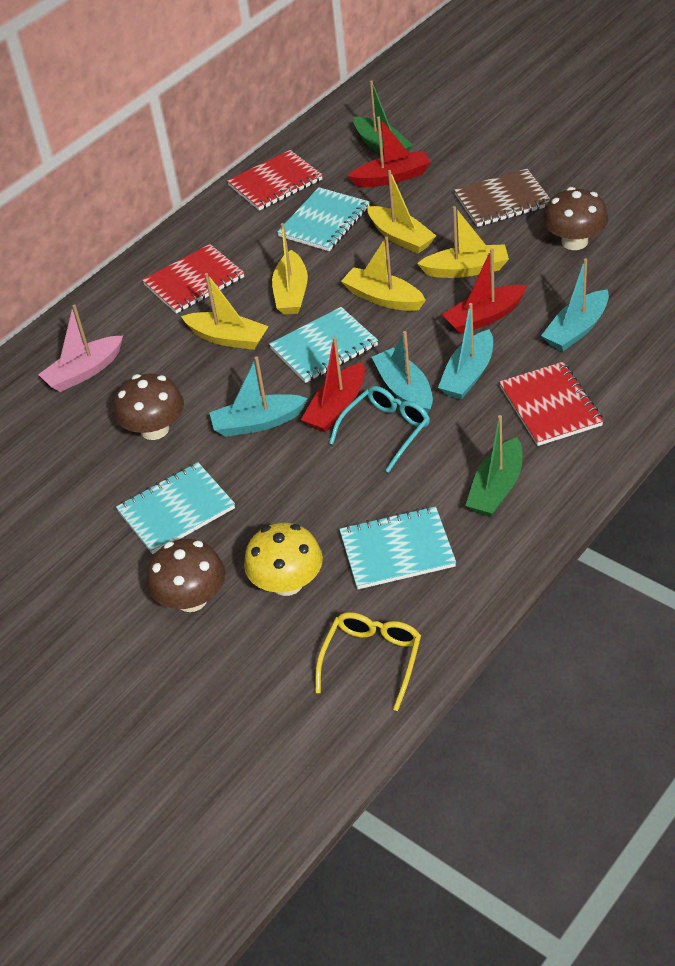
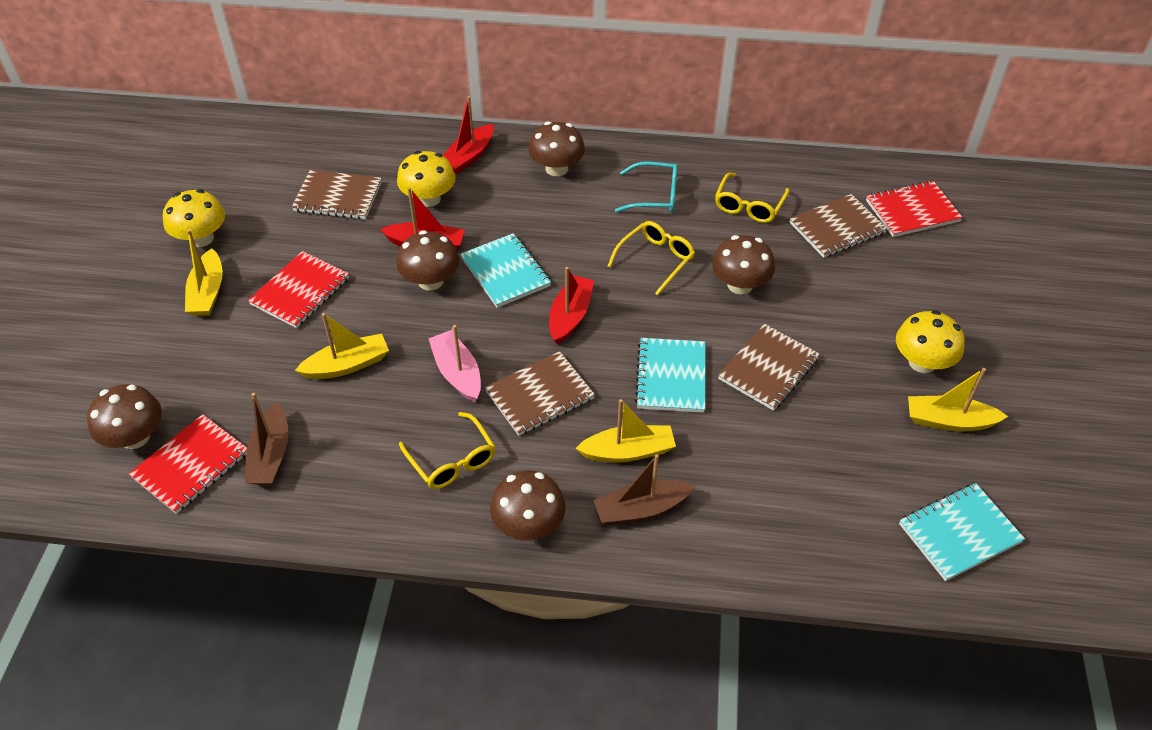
brown boat: none = 0 -> [245,393,288,485] [593,454,695,525] = 2
brown mushroom: [114,374,184,440] [147,539,225,612] [543,187,608,250] = 3 -> [87,384,162,449] [397,230,459,291] [490,470,565,540] [528,121,585,176] [712,235,775,294] = 5
brown notebook: [454,169,550,227] = 1 -> [292,170,382,220] [485,351,595,436] [718,324,820,411] [789,194,888,258] = 4
green boat: [353,80,412,156] [465,415,522,517] = 2 -> none = 0
turquoise boat: [209,356,308,437] [372,331,433,414] [438,303,493,400] [541,258,609,351] = 4 -> none = 0
turquoise notebook: [116,462,235,554] [269,307,378,383] [277,187,370,251] [339,506,456,589] = 4 -> [460,233,551,308] [635,338,705,413] [899,483,1025,581] = 3
yellow boat: [181,273,269,350] [272,223,308,315] [341,237,426,311] [367,170,436,254] [417,206,509,278] = 5 -> [185,230,223,316] [295,313,389,379] [575,399,676,463] [908,368,1008,431] = 4
yellow glasses: [315,612,421,711] = 1 -> [399,412,496,489] [607,221,695,295] [715,173,790,223] = 3
yellow mushroom: [244,523,323,596] = 1 -> [163,189,225,247] [397,151,456,207] [896,310,965,373] = 3

